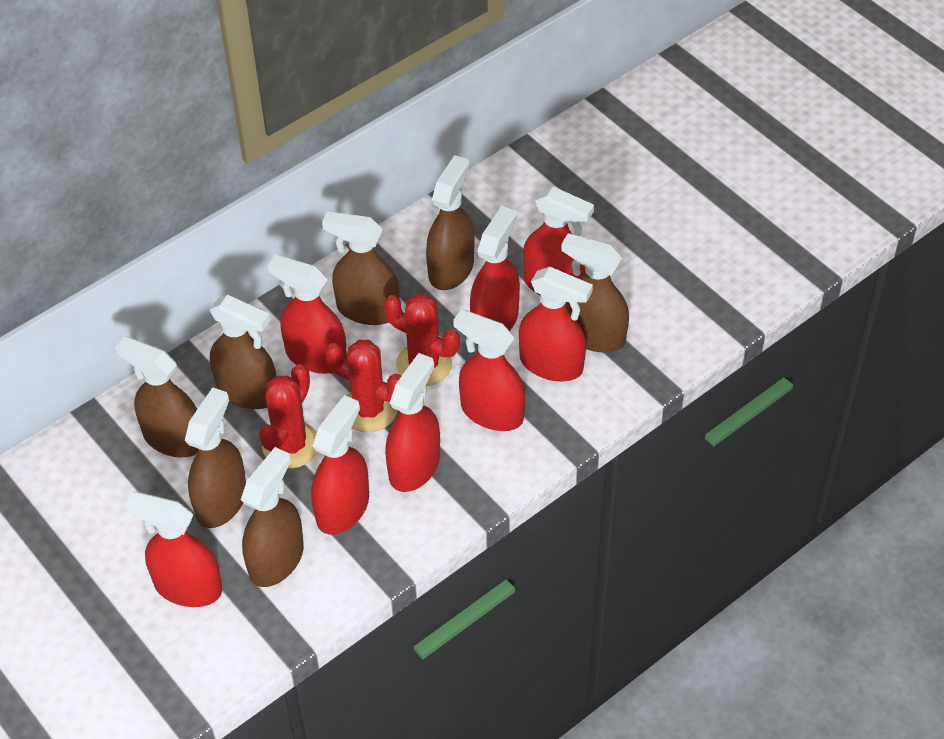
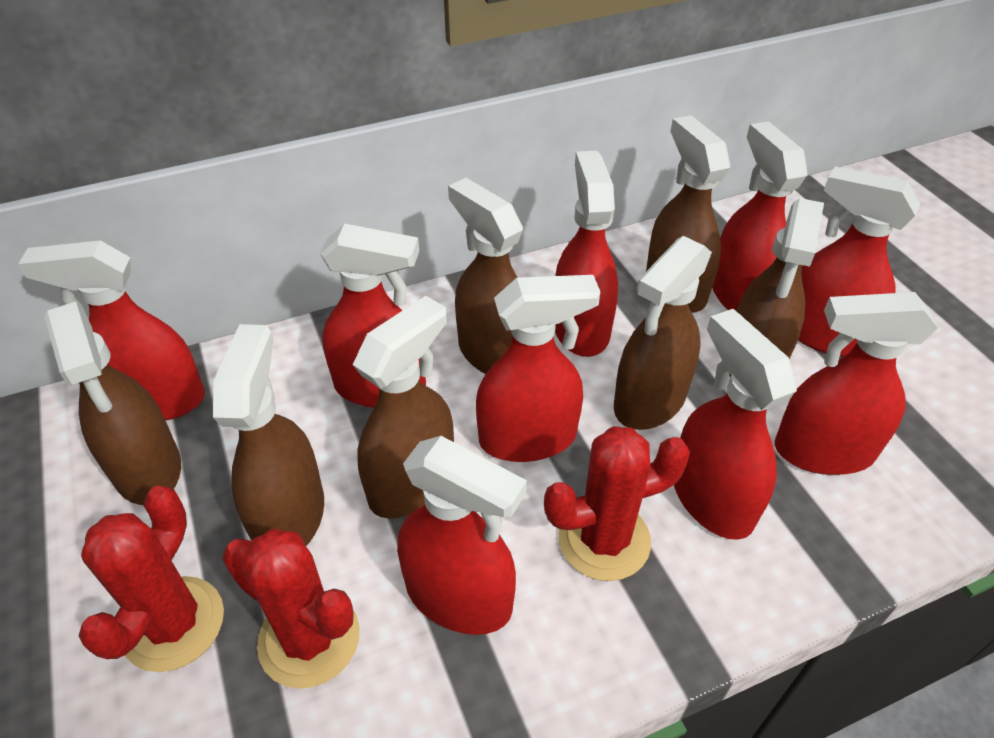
red spray bottle: [125,492,222,607] [268,254,347,374] [311,395,369,535] [385,353,440,492] [453,309,525,431] [470,206,520,331] [519,267,593,381] [523,186,594,295] = 8 -> [18,240,205,420] [320,224,426,408] [397,436,527,635] [476,275,600,462] [555,151,618,357] [674,309,797,540] [712,121,808,311] [775,292,938,475] [798,166,921,357] = 9

